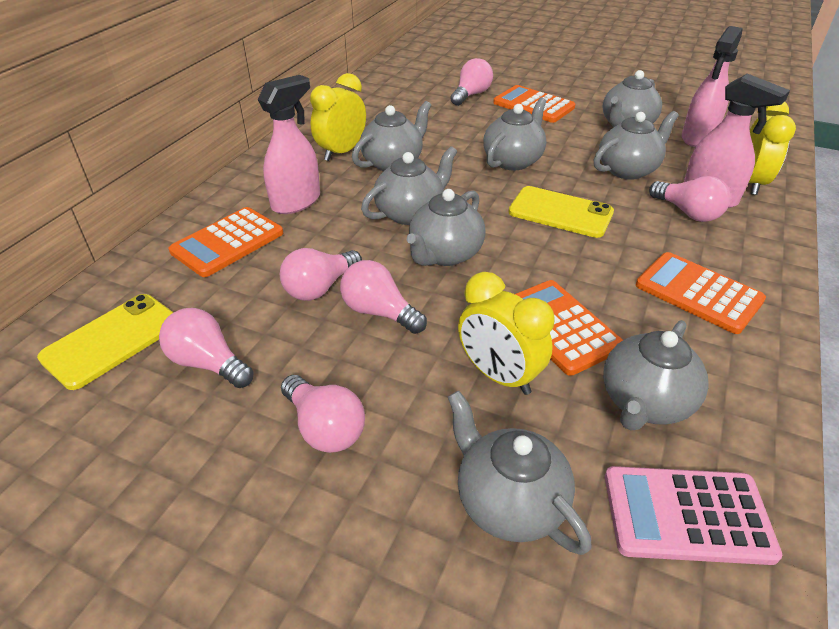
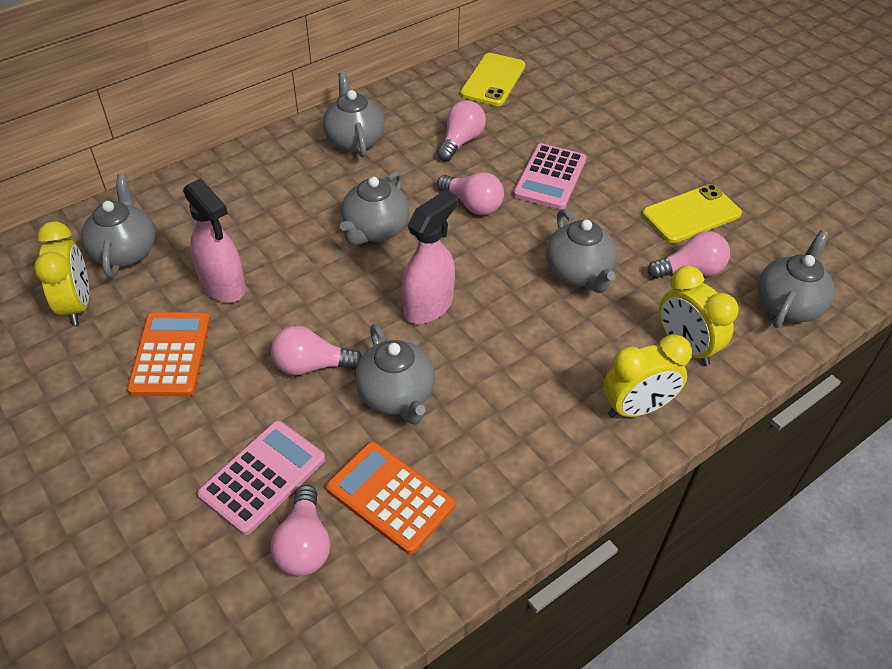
grey teapot: [352,101,432,171] [361,146,457,225] [407,189,485,266] [448,391,592,555] [483,97,546,171] [594,111,679,180] [603,70,662,127] [603,320,709,431] = 8 -> [81,174,155,278] [323,72,385,157] [340,170,409,245] [355,324,435,425] [546,209,617,293] [758,230,835,328] = 6
orange calculator: [169,207,283,277] [493,85,575,123] [515,280,623,376] [636,252,766,334] = 4 -> [127,312,210,396] [326,442,455,554] = 2
pink calculator: [605,466,782,565] = 1 -> [197,421,325,535] [513,143,586,210] = 2
pink light bulb: [159,308,254,388] [280,248,362,301] [281,375,365,453] [340,260,427,334] [450,58,493,106] [649,176,731,222] = 6 -> [271,325,362,375] [271,485,330,576] [437,100,486,161] [437,172,504,215] [648,231,730,279] = 5
pink spray bottle: [258,75,320,214] [682,26,743,147] [684,74,790,208] = 3 -> [183,178,246,303] [402,190,458,324] = 2

